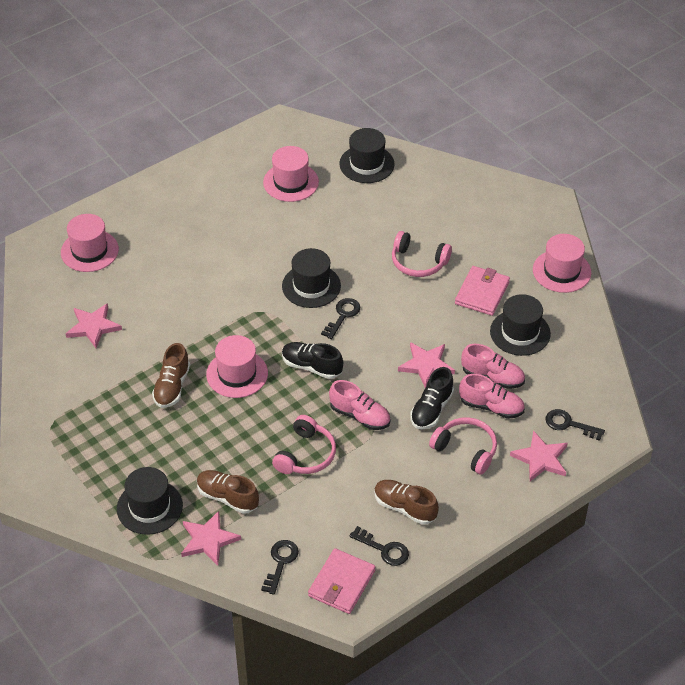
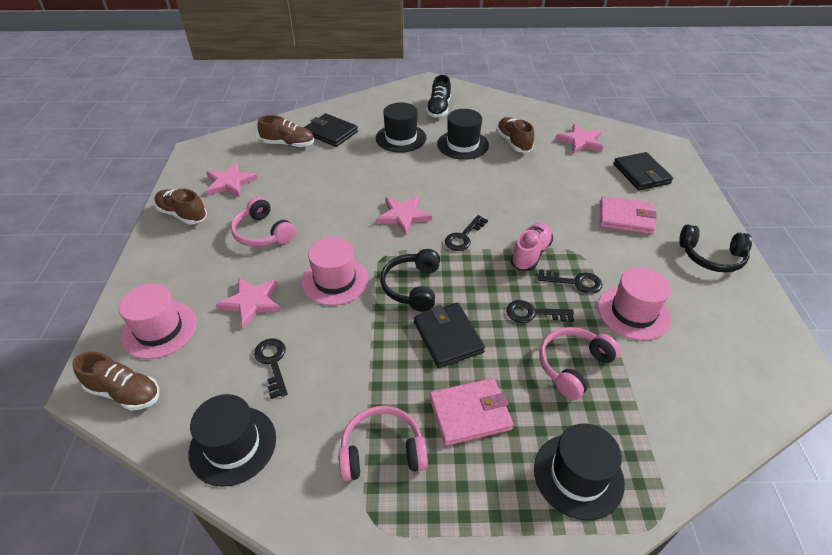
black headphones: none = 0 -> [380,249,440,312] [679,224,752,273] = 2
black shoe: [282,342,343,379] [410,367,454,429] = 2 -> [426,75,451,118] = 1
black wallet: none = 0 -> [304,113,358,147] [414,303,485,368] [613,152,673,190] = 3
brown shoe: [152,343,190,408] [197,470,259,514] [374,480,439,525] = 3 -> [73,352,159,411] [154,189,207,225] [257,115,314,147] [496,117,534,153] = 4
pink hat: [61,214,119,272] [206,335,268,398] [263,146,319,202] [533,234,591,293] = 4 -> [119,284,197,359] [301,237,369,306] [598,267,671,341] = 3
pink shoe: [329,380,390,430] [459,374,525,419] [461,344,525,389] = 3 -> [510,222,553,271] = 1

